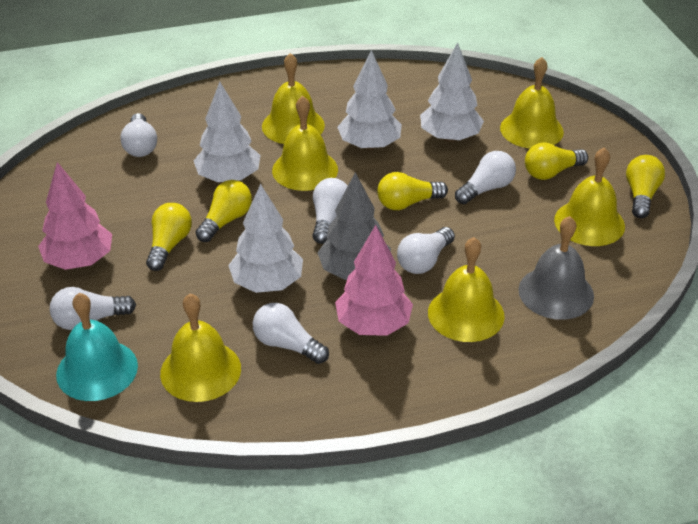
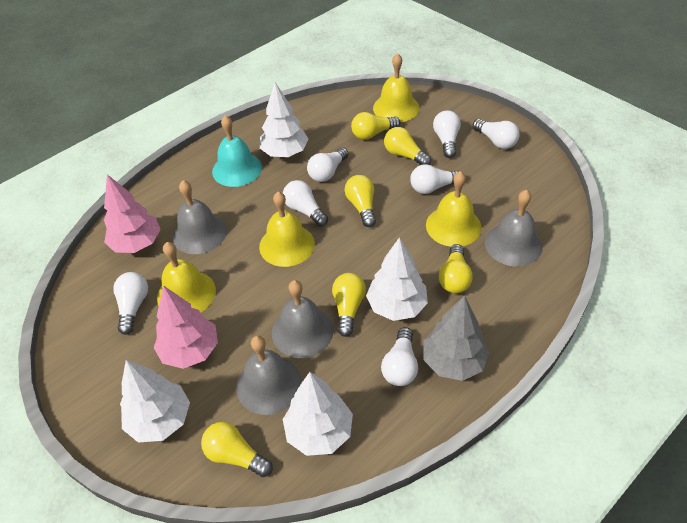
grey bell: [518,216,594,320] = 1 -> [173,180,227,254] [236,335,302,415] [272,280,334,358] [485,190,543,267] = 4
white light bulb: [50,287,136,330] [120,113,157,157] [253,303,329,364] [312,178,348,244] [397,227,455,274] [455,151,516,204] = 6 -> [113,272,148,335] [283,180,328,227] [307,147,349,182] [381,327,418,386] [410,164,462,194] [433,111,461,158] [473,119,519,149] = 7
yellow bell: [160,293,241,402] [262,53,325,144] [272,96,338,191] [428,237,505,342] [500,57,564,149] [554,147,625,246] = 6 -> [157,242,216,313] [259,192,315,267] [373,53,419,122] [426,171,482,247] = 4
yellow light bulb: [146,203,192,271] [196,180,252,242] [377,172,448,210] [525,142,588,180] [626,155,665,218] = 5 -> [201,422,273,477] [332,273,366,337] [345,175,376,227] [351,112,401,140] [384,127,431,165] [439,244,473,293] = 6

